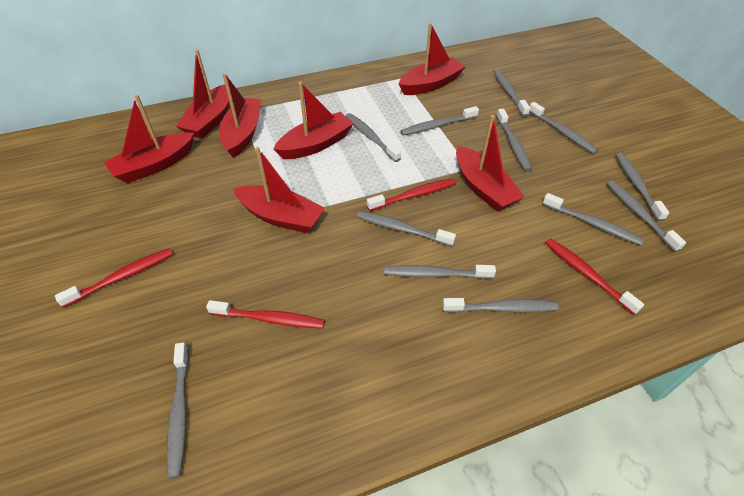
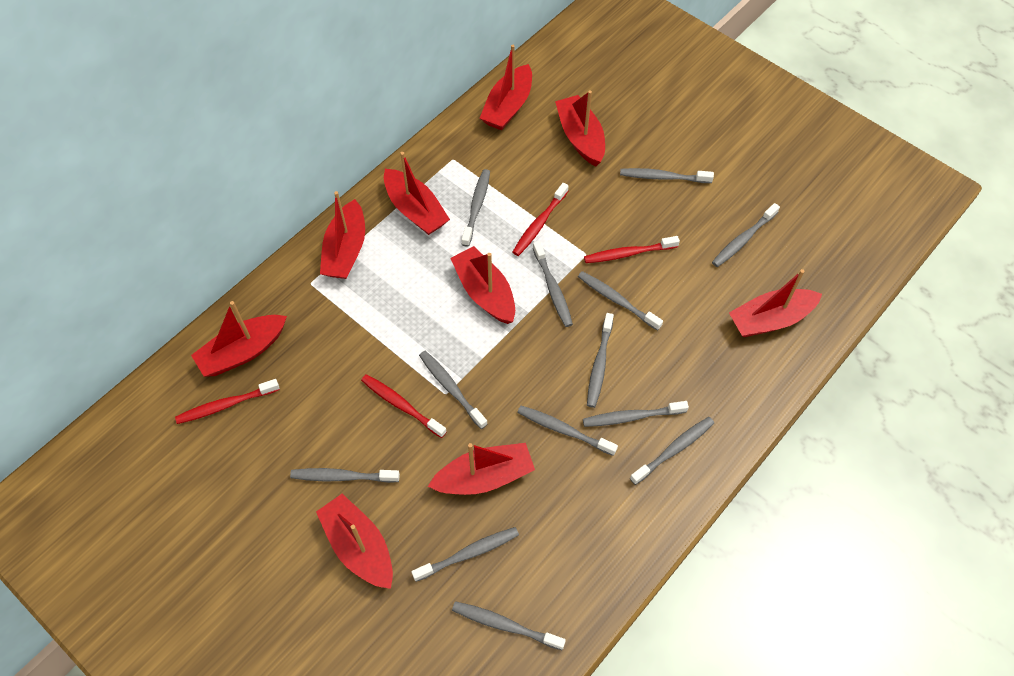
grey toothbrush: [167,342,189,479] [346,113,401,162] [357,211,456,246] [384,265,496,279] [401,106,479,135] [442,298,559,313] [493,69,530,117] [496,109,532,171] [529,102,598,154] [542,193,644,245] [607,181,686,252] [616,153,669,221] = 12 -> [290,468,400,483] [411,527,519,582] [419,351,487,429] [452,601,566,650] [462,169,490,247] [517,406,618,456] [533,241,573,327] [578,271,663,331] [583,401,689,427] [587,313,614,408] [620,168,714,183] [630,417,714,485] [712,203,780,267] = 13
red boat: [104,95,194,183] [176,49,230,139] [219,73,261,158] [233,147,325,233] [273,82,354,159] [399,23,466,95] [456,115,525,211] = 7 -> [191,301,287,377] [316,494,393,589] [320,191,365,279] [384,152,450,235] [428,443,535,495] [450,246,515,324] [480,45,532,130] [555,90,605,166] [729,269,822,337] = 9

